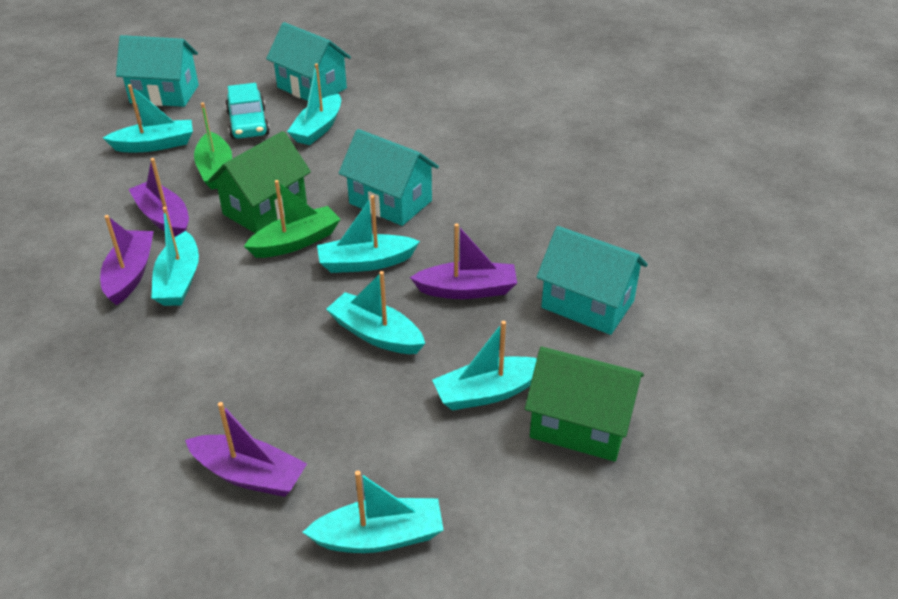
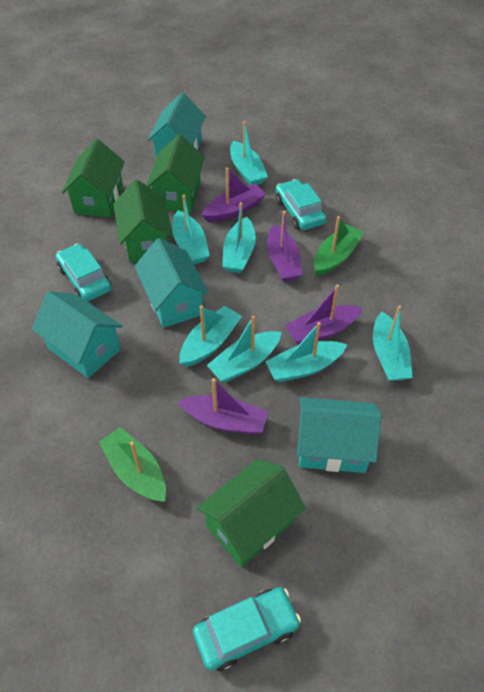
green house: [208,131,311,233] [525,347,644,462] = 2 -> [62,139,125,217] [113,179,173,263] [147,134,205,213] [196,459,306,567] = 4
turquoise car: [225,83,270,139] = 1 -> [56,244,112,301] [193,587,301,672] [276,179,326,230] = 3

